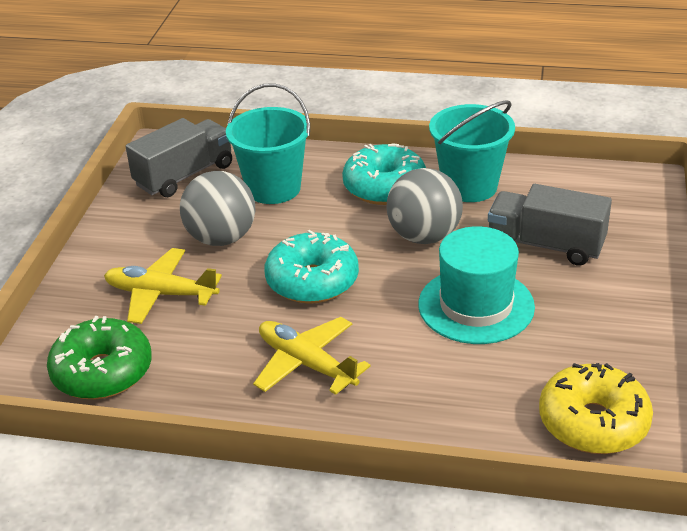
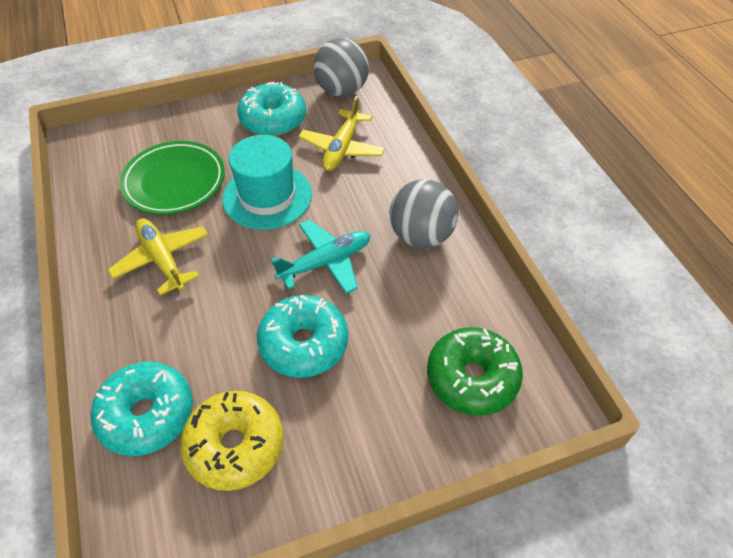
green plate: none = 0 -> [120,141,225,215] = 1
grey truck: [126,118,232,197] [488,184,612,266] = 2 -> none = 0
turquoise bucket: [226,83,310,204] [429,100,515,202] = 2 -> none = 0
turquoise donut: [264,230,359,304] [342,143,426,205] = 2 -> [90,361,193,456] [237,82,306,136] [257,295,348,378] = 3
turquoise plane: none = 0 -> [271,220,370,294] = 1

